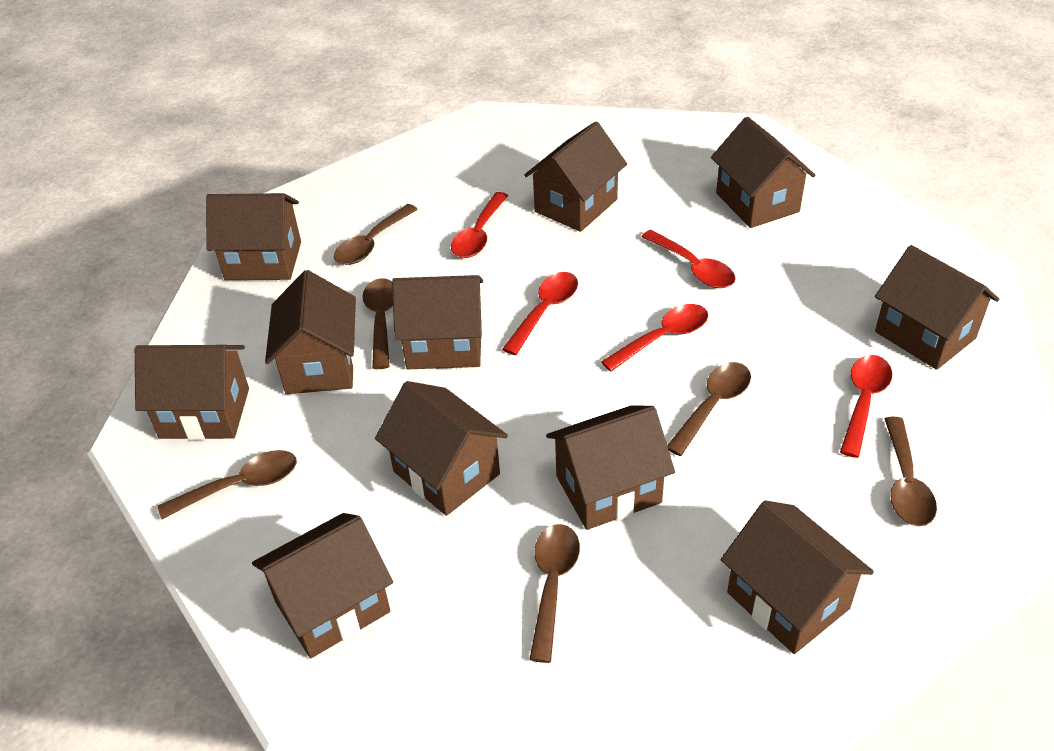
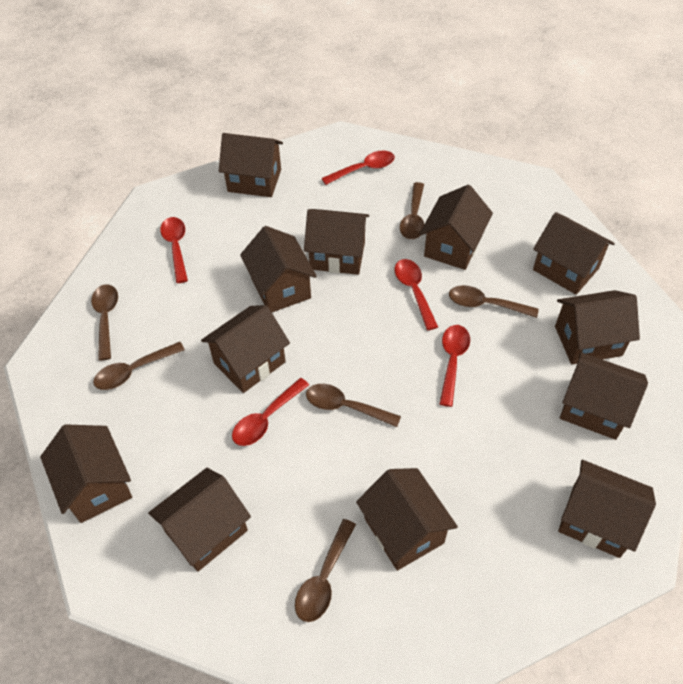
brown house: [135,345,249,440] [206,193,301,280] [252,513,393,658] [265,270,356,394] [375,381,508,516] [392,275,483,369] [524,122,627,232] [546,405,675,530] [711,117,815,228] [721,500,874,654] [875,245,999,370] = 11 -> [40,424,132,523] [148,468,251,572] [201,305,290,393] [219,133,283,197] [240,226,317,312] [304,209,369,275] [356,468,458,571] [420,185,493,270] [533,212,615,295] [555,290,640,364] [558,460,656,558] [560,352,648,440] = 12

